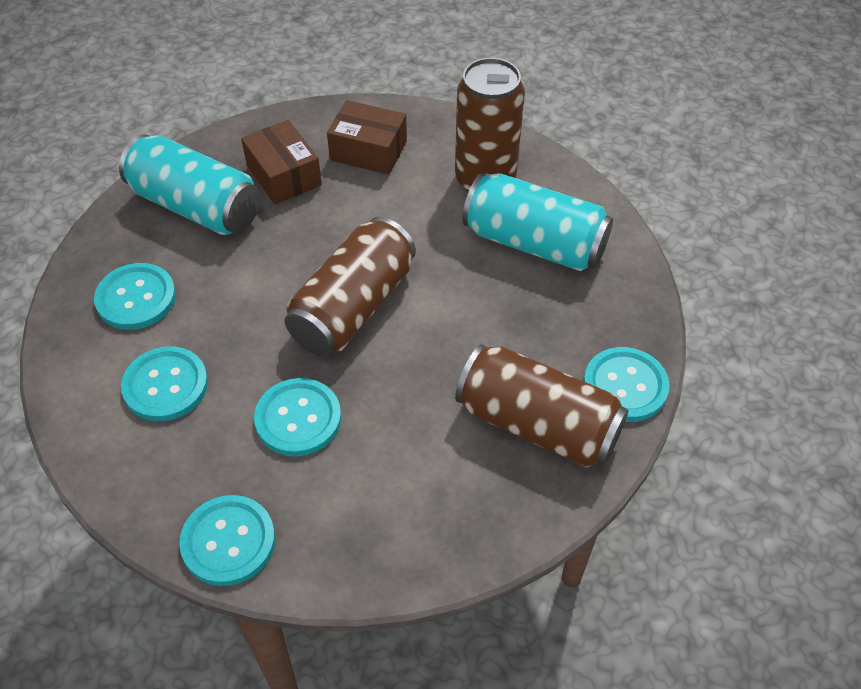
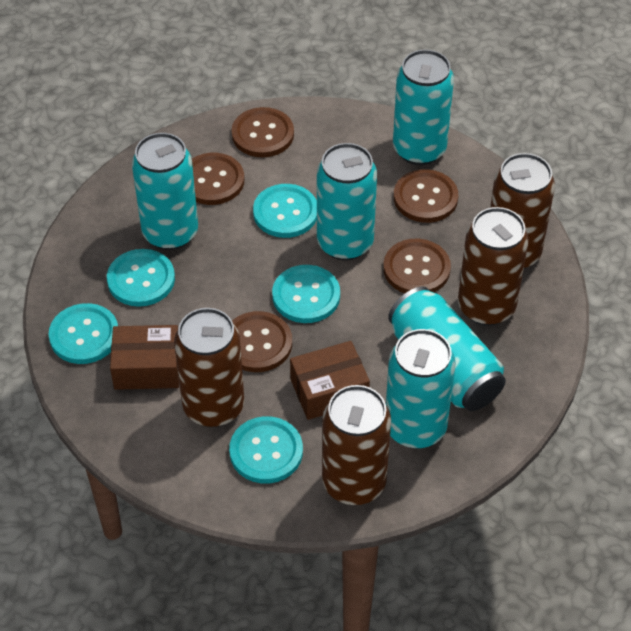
brown button: none = 0 -> [192,153,244,205] [231,107,294,157] [232,311,292,372] [383,239,451,293] [394,169,458,223] = 5
brown can: [285,217,416,356] [455,58,525,192] [455,344,628,467] = 3 -> [174,308,244,427] [322,385,391,505] [458,207,529,326] [490,153,555,269] = 4
turquoise can: [119,134,260,235] [462,173,613,271] = 2 -> [132,133,198,250] [317,143,377,261] [386,329,456,449] [388,286,506,411] [393,49,454,165] = 5

